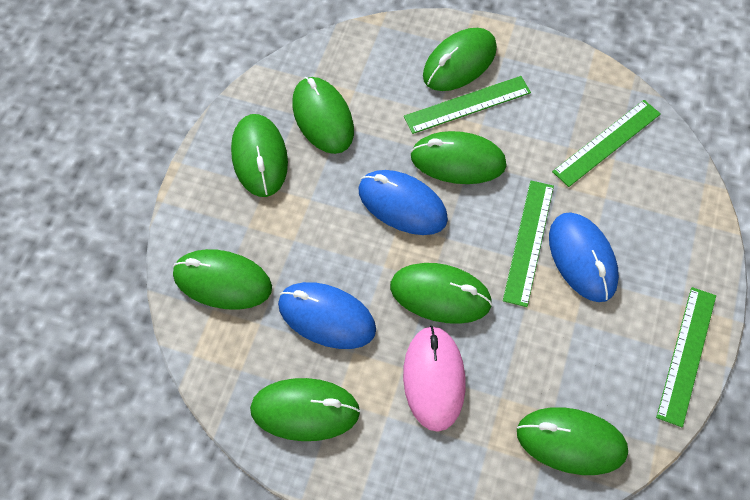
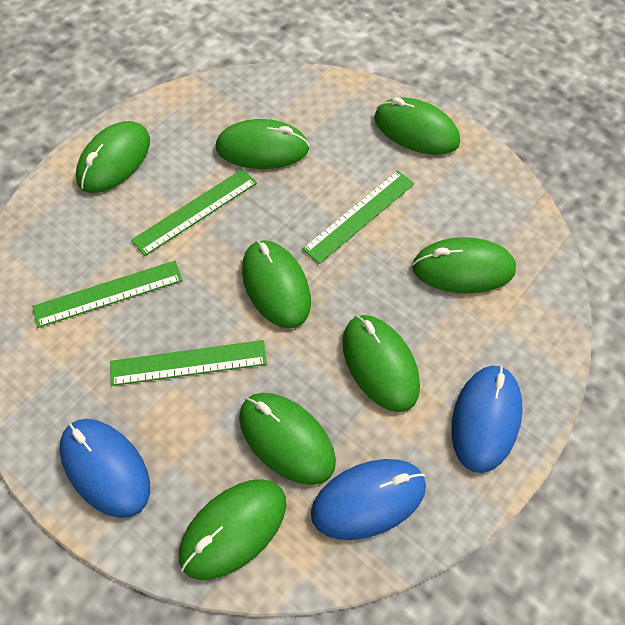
pink mouse: [403,326,466,432] = 1 -> none = 0

